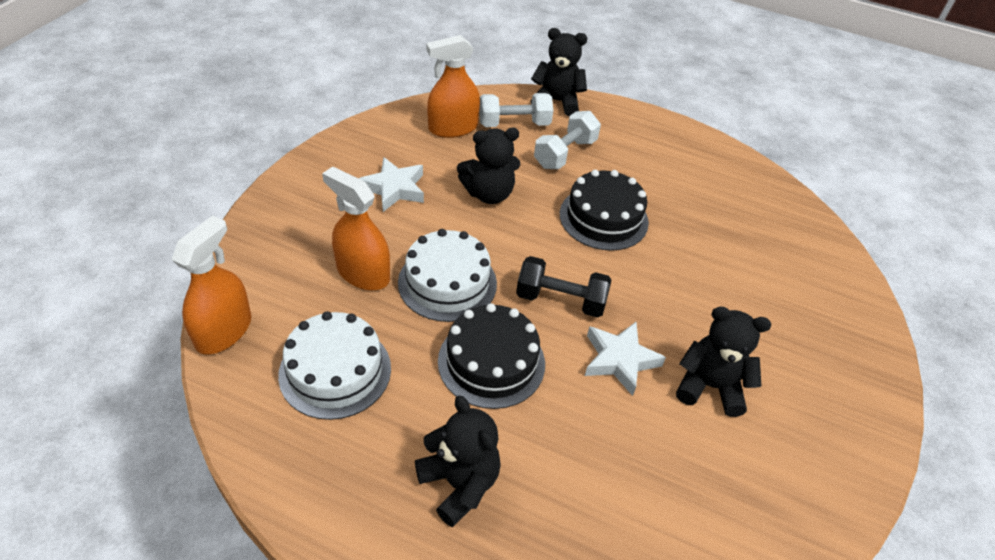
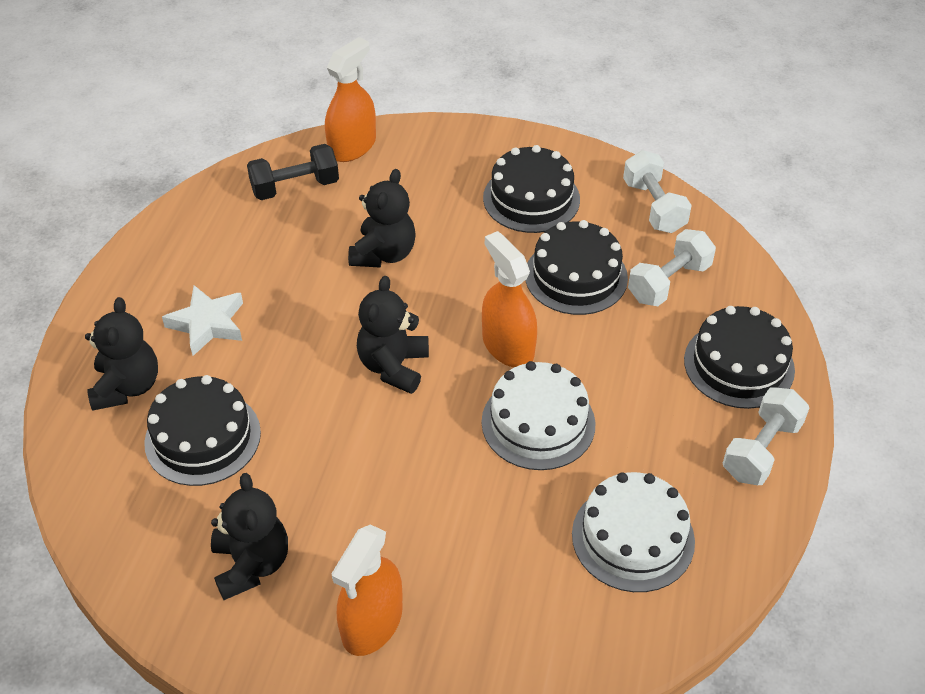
black cake: [438,303,545,409] [560,170,649,251] = 2 -> [144,375,261,486] [483,145,580,233] [525,220,628,315] [684,306,795,409] = 4
white dumbbell: [479,93,554,127] [534,111,601,169] = 2 -> [623,150,692,233] [628,229,716,306] [723,387,810,485] = 3
white star: [359,157,424,212] [585,322,666,396] = 2 -> [162,285,243,356] = 1

